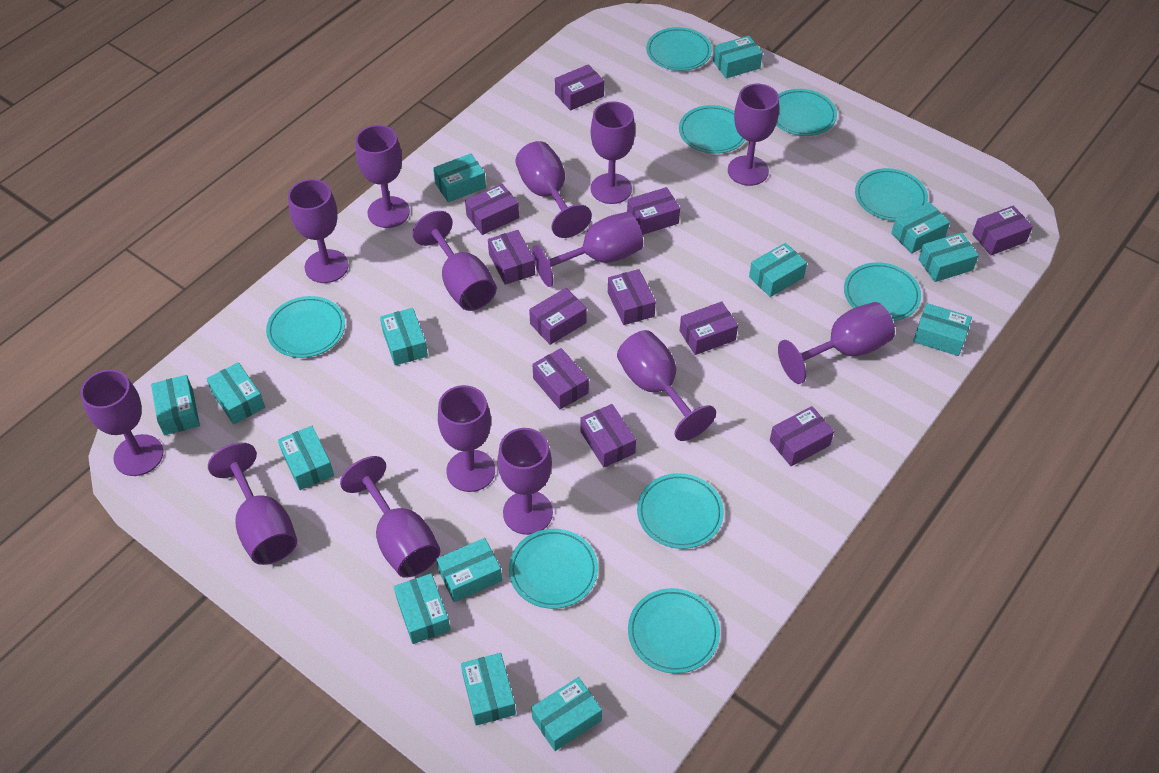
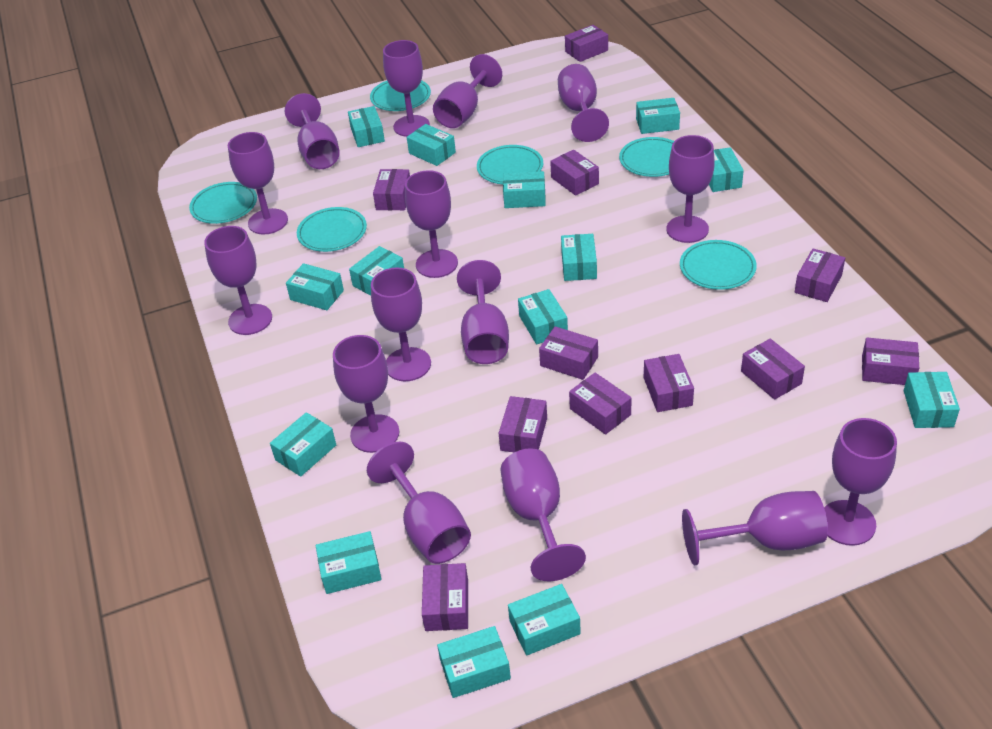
purple goblet: [80,370,163,476] [208,443,297,565] [288,179,349,283] [340,456,440,578] [355,125,410,228] [412,211,497,311] [438,385,495,492] [497,428,553,535] [515,141,592,238] [532,212,643,287] [591,101,635,204] [617,330,716,441] [728,84,779,186] [778,302,895,384] = 14 -> [204,226,272,335] [228,132,288,235] [285,93,340,169] [333,335,399,453] [367,442,471,564] [371,267,431,381] [383,40,430,137] [405,170,458,278] [433,54,502,128] [457,260,509,364] [500,448,586,581] [558,64,609,142] [666,135,715,243] [682,491,828,565] [824,418,897,546] = 15
turquoise plate: [266,296,345,358] [509,529,598,609] [628,588,720,674] [637,473,724,549] [646,27,712,71] [679,105,745,154] [776,89,837,136] [844,262,921,321] [855,168,928,221] = 9 -> [189,182,257,224] [297,207,367,252] [370,80,431,111] [477,145,543,185] [619,137,674,177] [680,240,757,290] = 6

